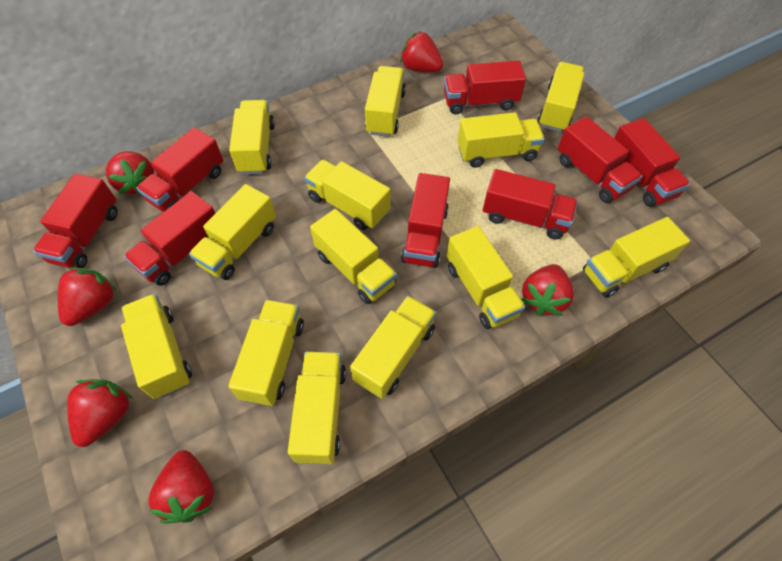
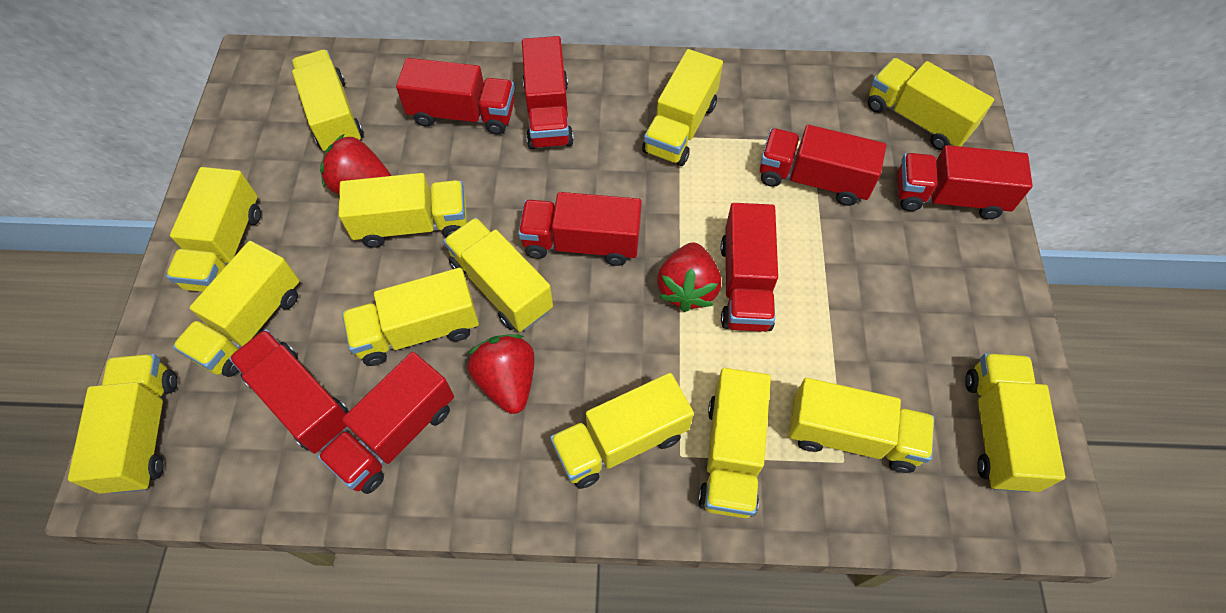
red strawberry: [58,267,117,326] [67,379,132,447] [106,151,154,195] [148,450,214,524] [400,31,443,72] [521,264,574,316] = 6 -> [320,134,391,194] [468,335,535,414] [657,243,721,312] = 3

